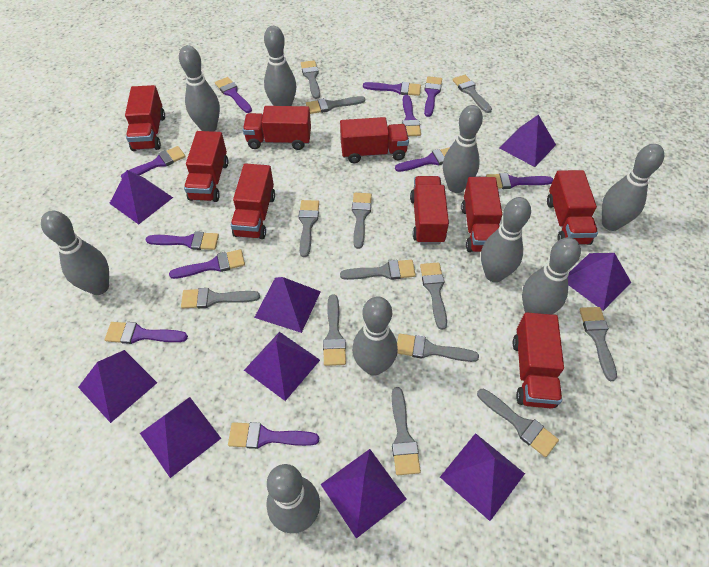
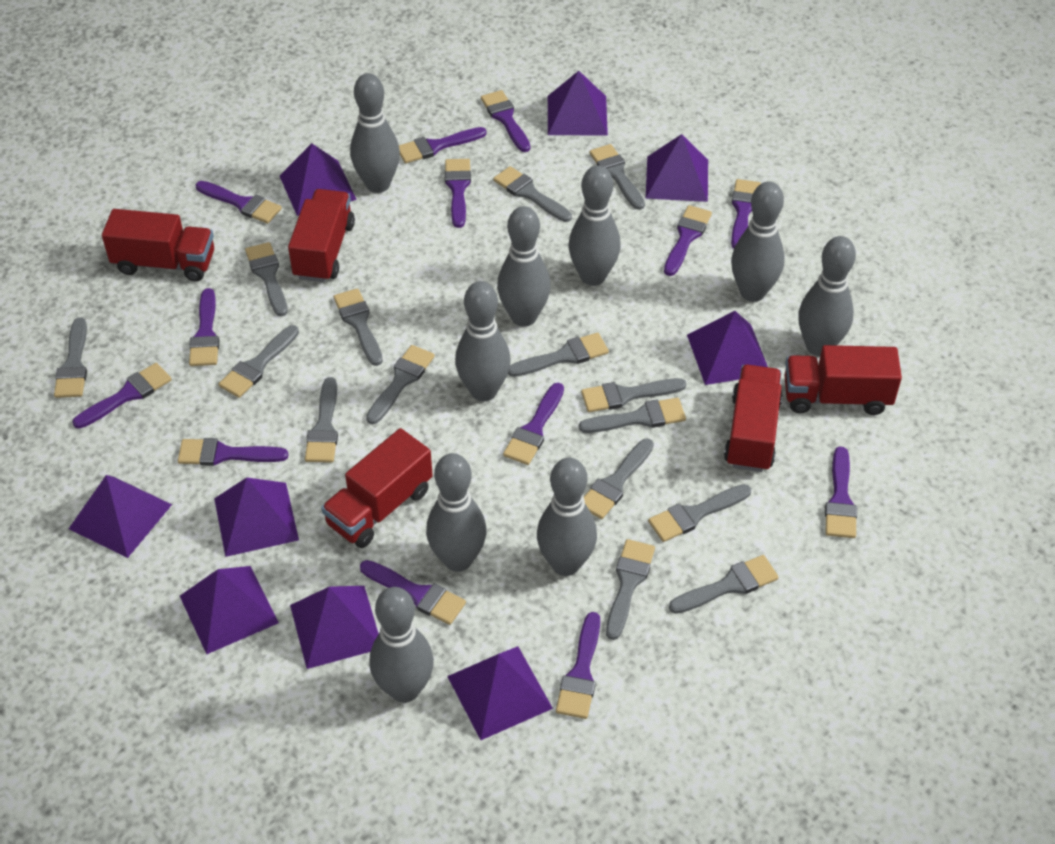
grey brush: [181,288,260,308] [299,200,319,257] [301,60,320,99] [306,96,365,114] [323,294,346,366] [340,260,416,280] [352,193,372,249] [392,387,421,475] [397,334,479,362] [420,263,447,330] [452,75,492,113] [477,389,559,457] [579,307,617,381] = 13 -> [54,317,87,398] [219,325,299,398] [245,242,288,316] [305,377,338,463] [333,288,383,366] [366,345,435,424] [493,166,572,222] [508,333,609,377] [579,398,686,433] [581,378,686,412] [584,438,654,519] [589,144,645,210] [606,539,655,640] [648,484,751,542] [669,555,779,614] = 15
purple brush: [105,322,188,344] [121,146,186,178] [145,231,219,250] [169,249,245,279] [215,77,252,113] [228,422,319,449] [363,82,421,96] [395,147,450,172] [402,95,421,136] [424,76,442,117] [486,173,553,189] = 11 -> [72,363,172,429] [178,438,289,466] [189,288,219,366] [196,181,282,224] [360,560,466,625] [399,127,487,163] [445,159,471,228] [481,90,530,152] [503,383,564,465] [556,612,600,719] [664,205,712,276] [731,179,761,248] [825,446,857,538] = 13
red truck: [125,85,165,151] [184,131,228,202] [231,163,275,239] [243,106,311,150] [340,117,409,163] [410,176,449,245] [461,177,502,252] [513,312,564,408] [547,170,598,245] = 9 -> [102,209,214,282] [288,189,355,282] [321,428,433,548] [724,364,782,472] [784,345,902,415] = 5

